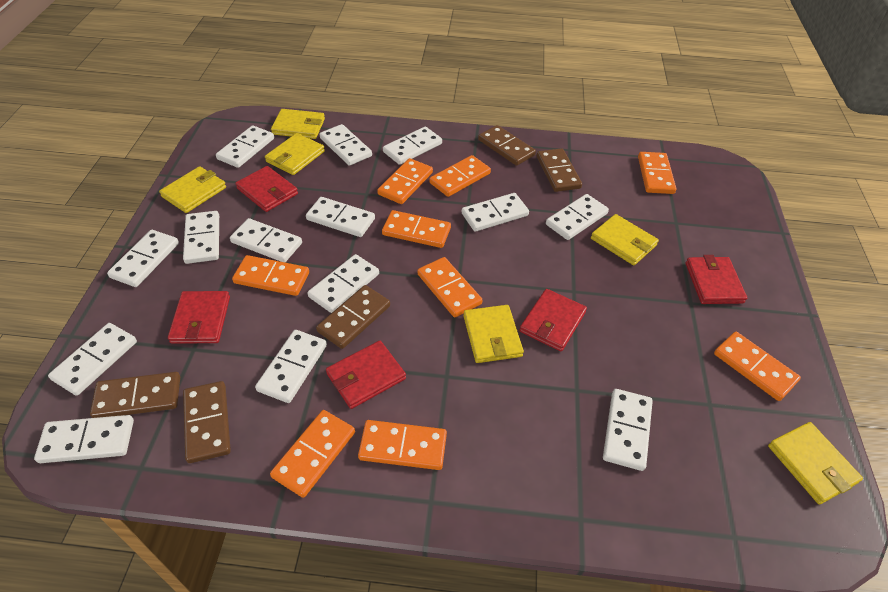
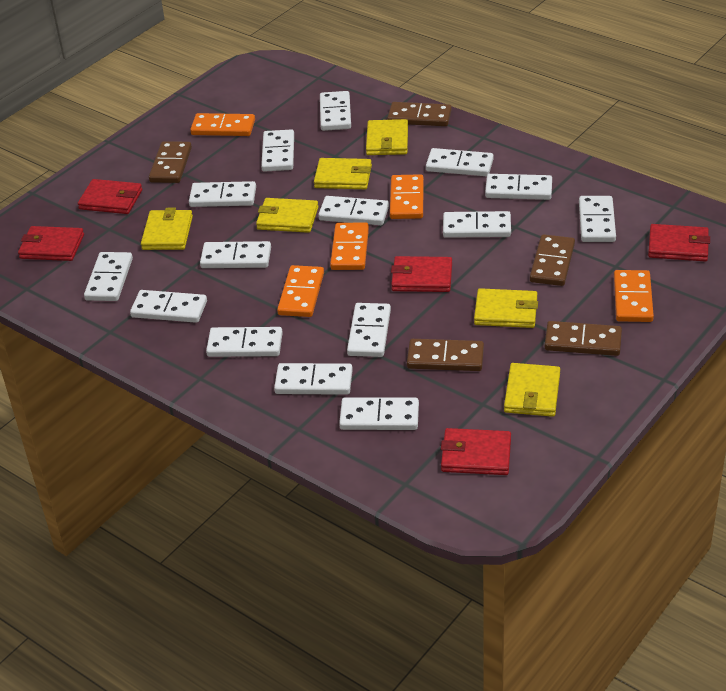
orange domino: [232,255,309,296] [270,410,355,498] [358,420,447,470] [377,158,433,204] [382,210,451,248] [417,257,482,317] [429,155,491,197] [638,152,676,194] [714,332,801,401] = 9 -> [190,113,255,136] [277,265,324,317] [330,223,369,270] [390,174,424,219] [614,270,654,322] = 5
white domino: [34,415,134,463] [48,323,137,396] [107,230,179,287] [183,211,219,264] [216,125,274,168] [230,218,302,262] [255,330,327,403] [306,197,375,237] [308,254,379,313] [320,124,372,166] [383,127,442,165] [462,193,529,232] [546,194,609,240] [603,389,653,471] = 14 -> [84,252,133,301] [130,290,207,323] [189,181,256,207] [200,241,271,268] [206,327,283,357] [261,129,294,172] [274,363,353,395] [318,196,389,225] [320,91,351,131] [339,397,419,430] [347,303,391,357] [426,148,494,176] [443,211,511,238] [485,174,552,200] [579,196,616,242] = 15

